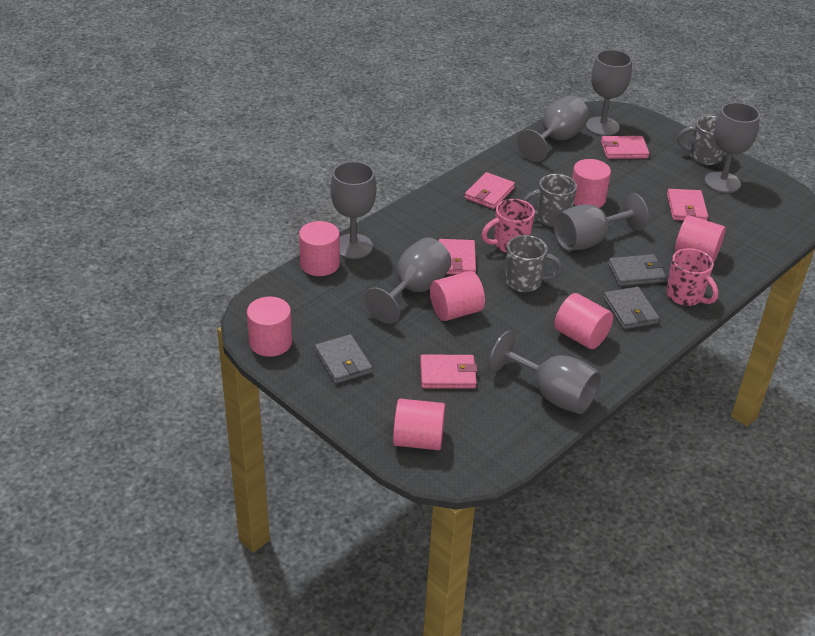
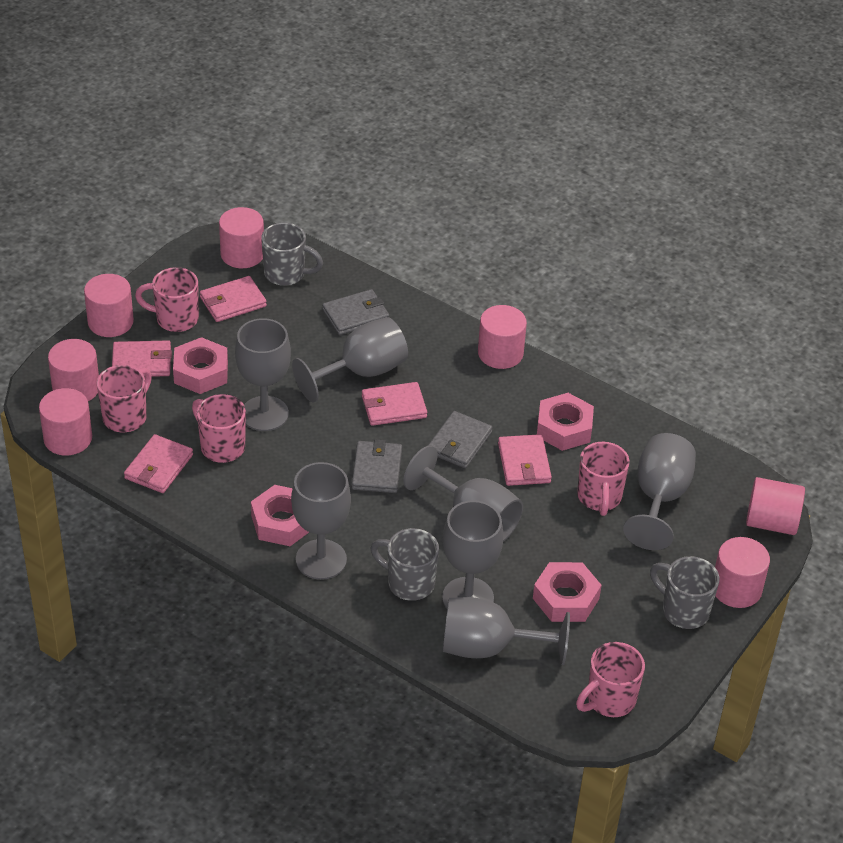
pink mug: [481,199,535,253] [666,248,718,306] = 2 -> [97,365,152,432] [135,267,199,332] [192,394,246,463] [576,642,645,717] [577,442,630,516] = 5
pink nut: none = 0 -> [173,337,228,394] [251,485,309,546] [533,562,602,622] [537,393,594,451] = 4

